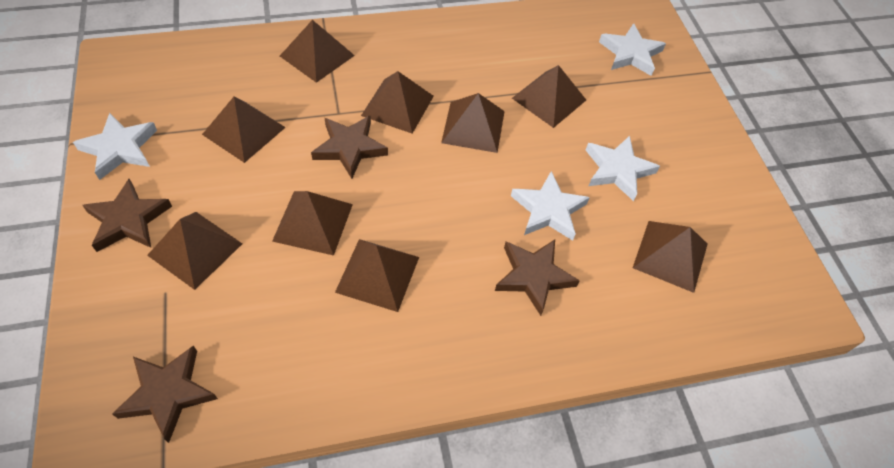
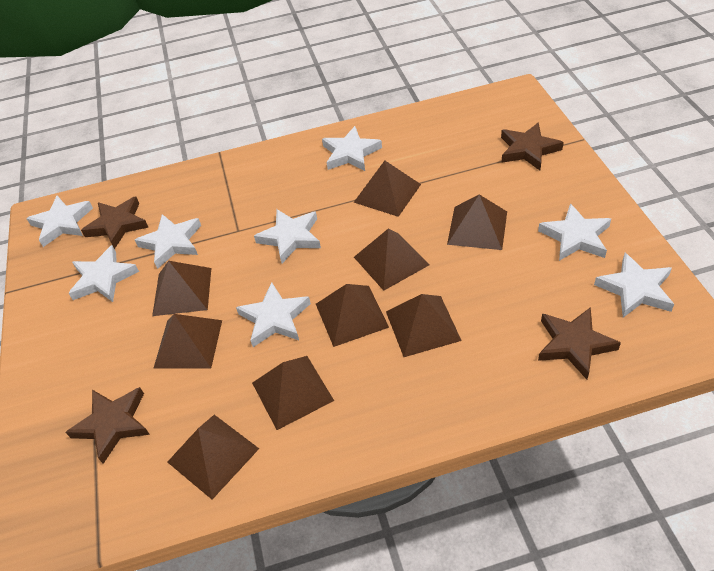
white star: [73,113,157,180] [511,171,590,241] [586,136,660,201] [599,23,666,76] = 4 -> [26,195,93,247] [68,245,139,302] [135,214,201,269] [236,282,311,347] [254,209,321,263] [322,126,382,171] [538,203,611,261] [594,253,674,318] = 8

